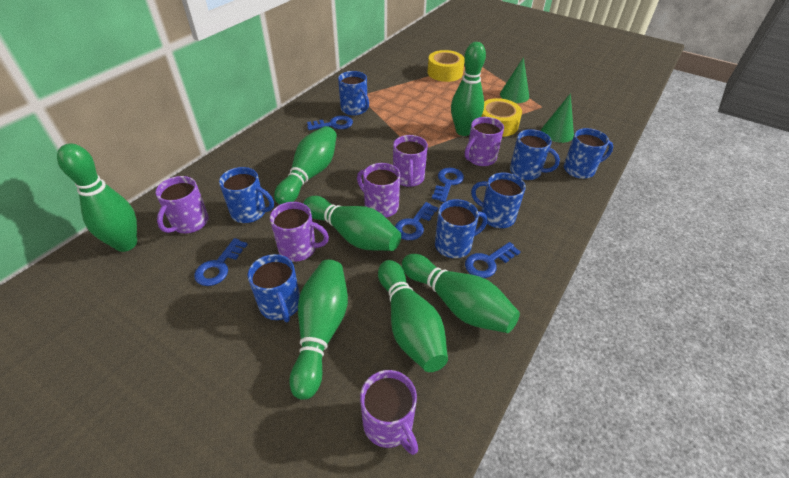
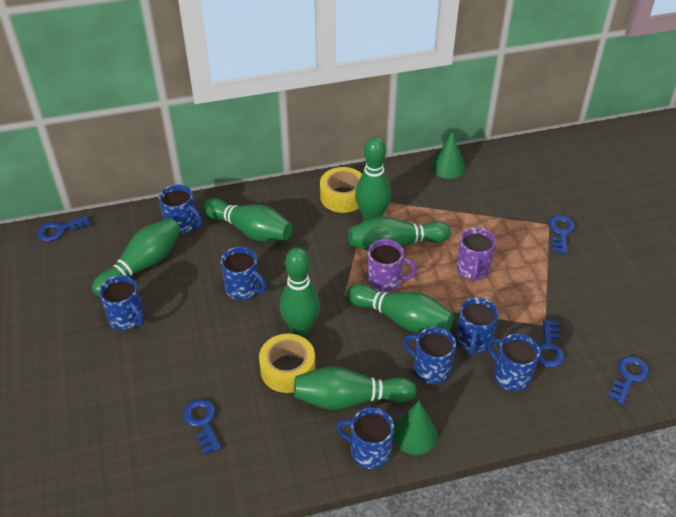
purple mug: [155,176,209,233] [270,202,329,262] [357,163,400,217] [360,370,418,455] [393,135,428,187] [465,117,504,166] = 6 -> [367,239,417,292] [456,228,496,282] = 2

